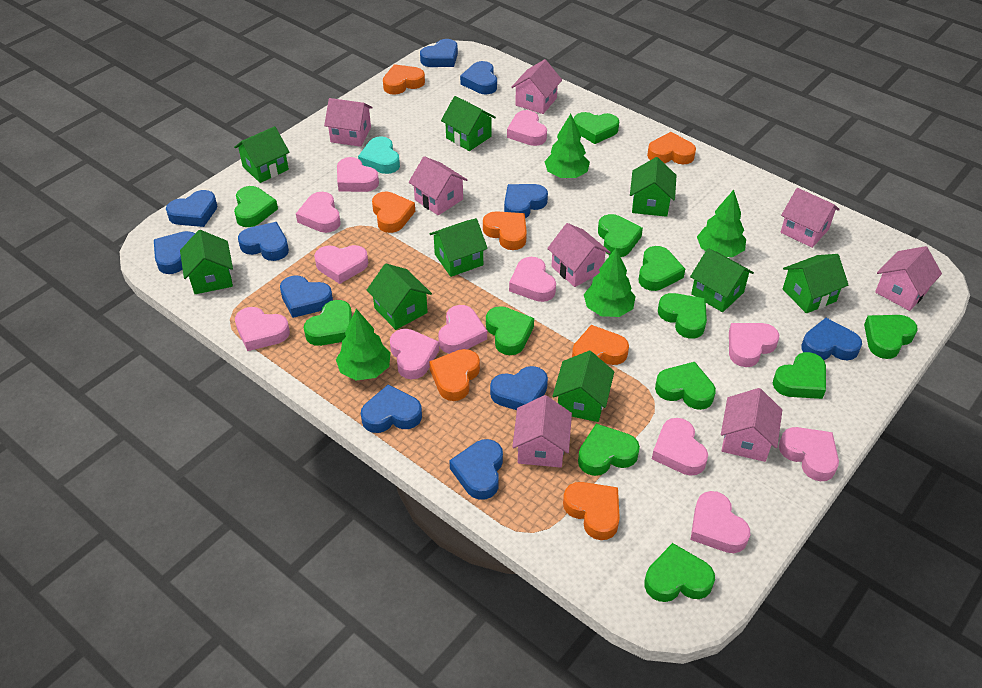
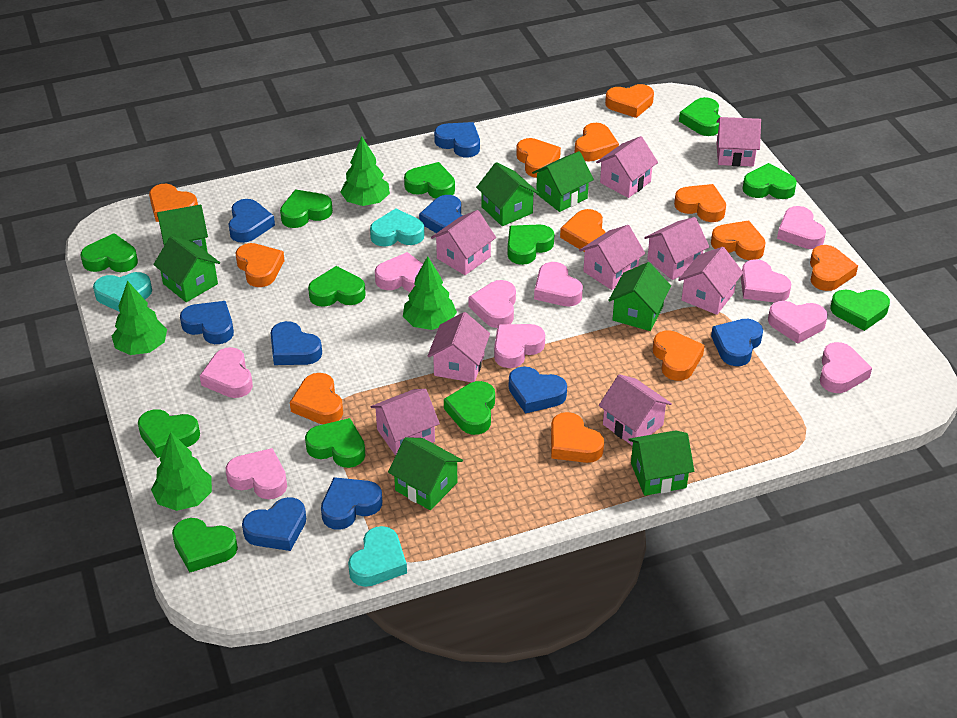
blue heart: [154,231,195,274] [166,190,217,227] [238,222,289,261] [280,275,333,318] [361,384,422,433] [420,39,458,67] [449,439,503,500] [460,61,497,94] [490,366,548,410] [504,184,548,218] [801,318,862,360] = 11 -> [180,301,234,344] [229,199,275,243] [242,497,306,551] [271,321,322,365] [321,477,382,530] [419,195,463,233] [434,122,480,157] [509,367,567,414] [711,319,763,366] = 9
green house: [180,230,233,294] [234,126,290,183] [367,264,432,330] [429,218,488,277] [441,96,496,151] [553,351,614,422] [630,157,677,217] [690,248,754,312] [783,254,848,313] = 9 -> [153,236,220,302] [157,205,208,253] [388,437,463,510] [476,162,539,226] [532,151,594,212] [608,262,671,331] [628,430,694,496] = 7
orange heart: [372,192,415,233] [383,64,425,95] [429,349,480,401] [483,211,527,250] [563,482,620,540] [572,325,629,365] [647,132,696,164] = 7 -> [149,184,198,222] [235,243,285,287] [290,373,343,424] [516,138,561,178] [551,412,604,463] [560,209,606,252] [575,123,619,162] [605,84,654,118] [653,330,705,381] [674,184,726,222] [711,220,766,260] [810,245,858,291] = 12
pink heart: [235,307,290,351] [296,192,340,233] [314,245,368,284] [337,157,379,192] [390,329,439,379] [438,305,487,354] [507,110,547,146] [509,257,556,302] [652,418,708,476] [690,491,750,553] [729,323,779,367] [779,427,839,481] = 12 -> [200,347,253,398] [226,448,287,499] [375,252,423,292] [468,280,516,328] [494,324,545,368] [534,262,583,306] [741,259,791,302] [768,301,828,344] [777,206,826,249] [820,342,872,393] = 10
pink house: [324,98,373,147] [409,156,467,215] [511,59,562,114] [512,395,572,468] [547,223,611,287] [721,388,782,462] [780,188,840,248] [875,246,942,311] = 8 -> [371,389,440,456] [428,312,490,382] [431,210,496,275] [579,225,645,290] [596,136,658,198] [599,374,672,446] [644,217,709,280] [678,247,743,315] [716,117,761,167] = 9
turquoise heart: [358,136,400,174] = 1 -> [93,272,152,312] [348,526,407,587] [370,208,424,247] = 3

